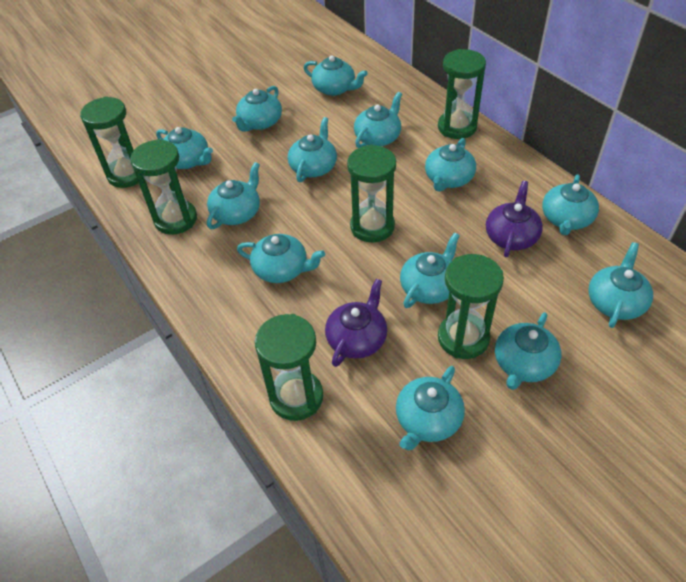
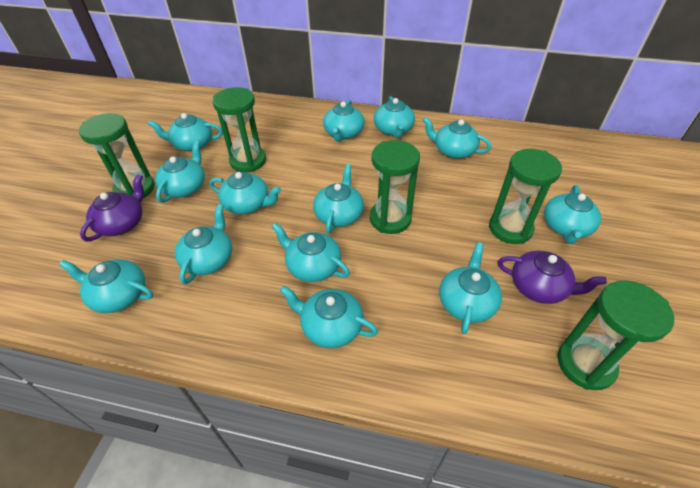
green hourglass: [80,96,138,188] [130,139,197,235] [255,314,323,421] [347,145,396,242] [438,49,486,139] [438,254,504,359] = 6 -> [79,113,155,198] [212,87,266,172] [370,140,420,234] [489,149,562,244] [558,281,674,390] = 5

